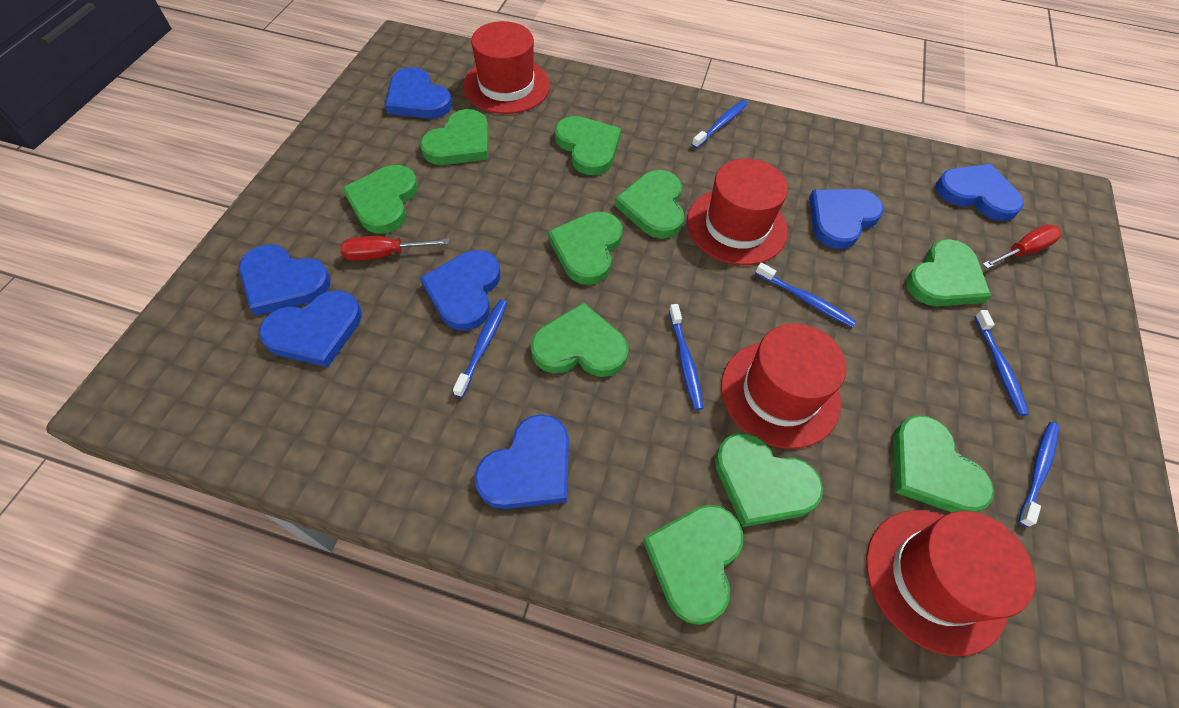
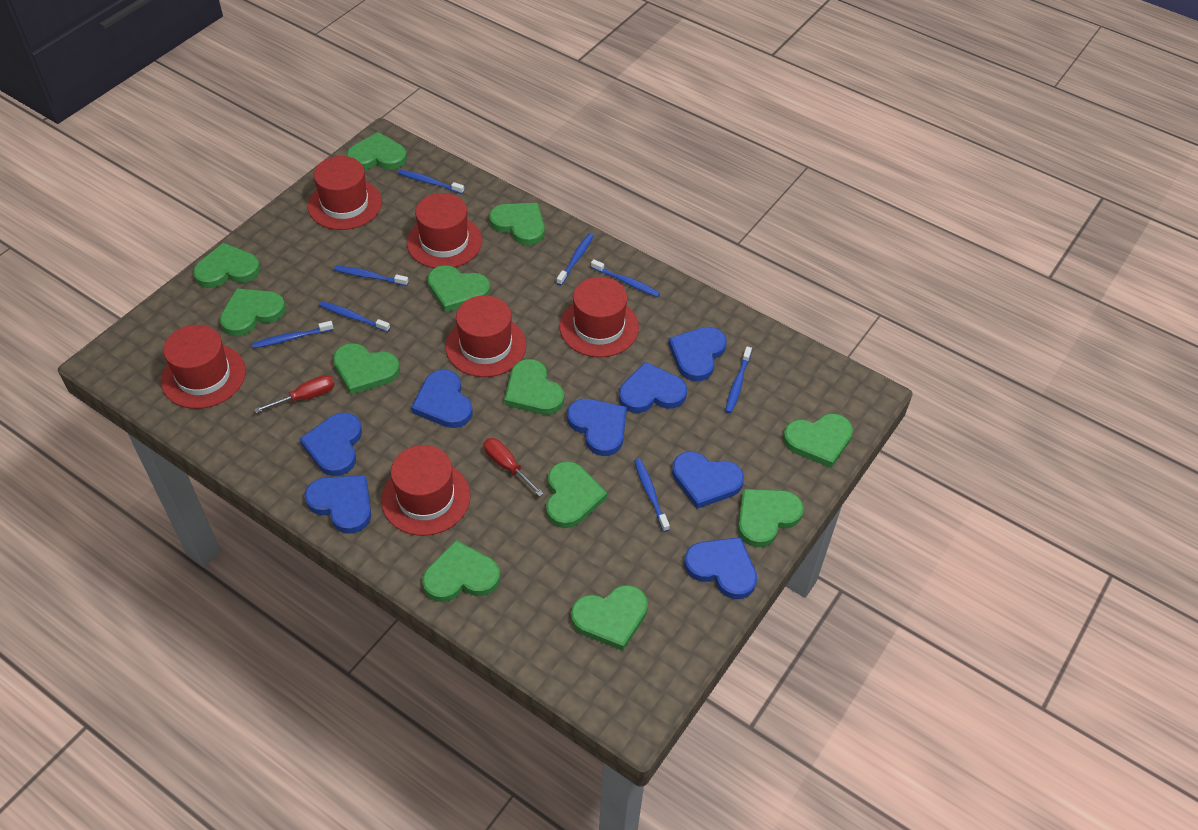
blue heart: [239,244,330,316] [259,290,362,367] [385,67,452,118] [420,250,500,331] [474,414,569,509] [809,189,884,249] [936,164,1024,221] = 7 -> [300,412,362,476] [304,475,371,534] [411,370,473,428] [567,399,627,456] [619,362,687,413] [668,327,727,381] [672,452,744,509] [684,537,757,599] = 8
blue toothbrush: [453,300,507,398] [669,304,704,410] [692,100,748,148] [755,262,857,328] [974,310,1029,416] [1018,422,1059,527] = 6 -> [252,321,333,348] [319,301,390,332] [334,266,409,286] [398,169,464,194] [557,233,594,285] [591,259,660,297] [634,459,670,532] [725,347,752,413] = 8
green heart: [342,165,418,234] [420,109,489,165] [531,302,629,377] [548,212,623,285] [555,116,621,175] [614,170,685,239] [643,505,743,625] [715,433,823,527] [893,415,994,512] [906,239,991,306] = 10 -> [193,243,261,288] [220,288,286,336] [333,343,400,395] [347,132,407,170] [422,540,500,602] [427,265,491,312] [489,203,545,245] [504,359,564,415] [546,461,607,528] [571,585,648,651] [738,489,804,547] [783,414,853,468] = 12
red hat: [463,21,550,114] [687,158,788,265] [721,323,846,449] [866,510,1035,656] = 4 -> [161,325,246,409] [308,156,382,230] [381,445,471,536] [407,193,482,268] [446,295,526,377] [560,277,639,357] = 6

